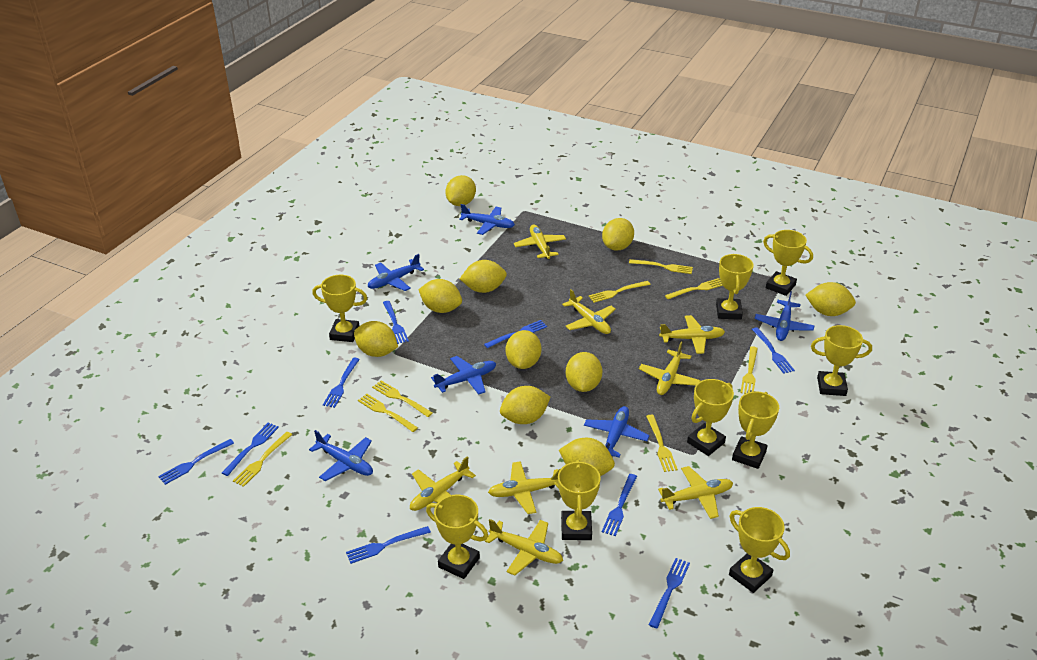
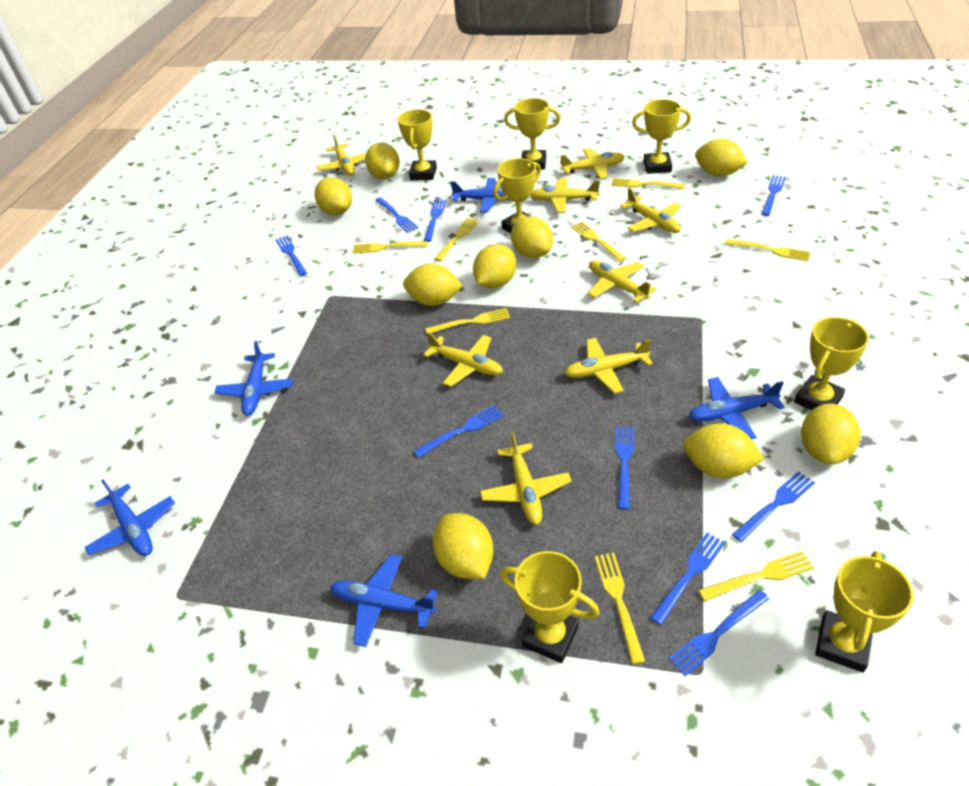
blue plane: [309,430,373,481] [368,254,424,291] [431,356,496,395] [459,204,515,235] [584,406,650,457] [755,291,814,341] = 6 -> [84,480,175,556] [214,341,293,416] [330,554,438,647] [450,178,509,212] [689,377,785,439] = 5
yellow lemon: [354,321,398,357] [418,279,462,313] [445,175,476,206] [460,260,507,293] [500,386,550,424] [506,330,541,369] [559,438,615,476] [566,352,602,392] [602,218,634,251] [805,282,856,316] = 10 -> [315,177,352,215] [365,143,400,179] [403,263,462,306] [433,513,494,579] [473,244,517,288] [511,216,553,258] [683,423,764,478] [695,139,748,177] [801,403,860,465] = 9
yellow trophy: [312,275,367,342] [426,494,488,579] [558,460,601,540] [687,379,734,456] [716,254,754,320] [729,507,790,593] [732,391,779,469] [763,230,813,296] [811,325,872,396] = 9 -> [398,109,437,180] [493,158,541,234] [500,551,600,663] [504,98,560,170] [632,99,691,174] [794,317,869,410] [815,551,913,673] = 7

